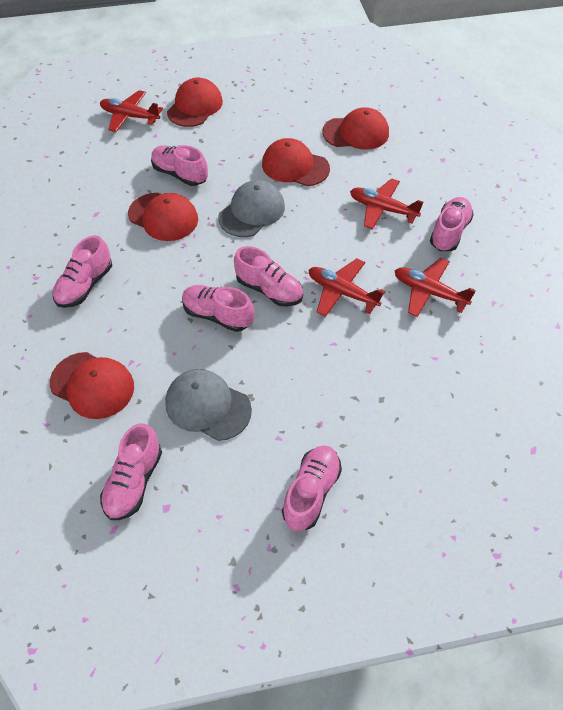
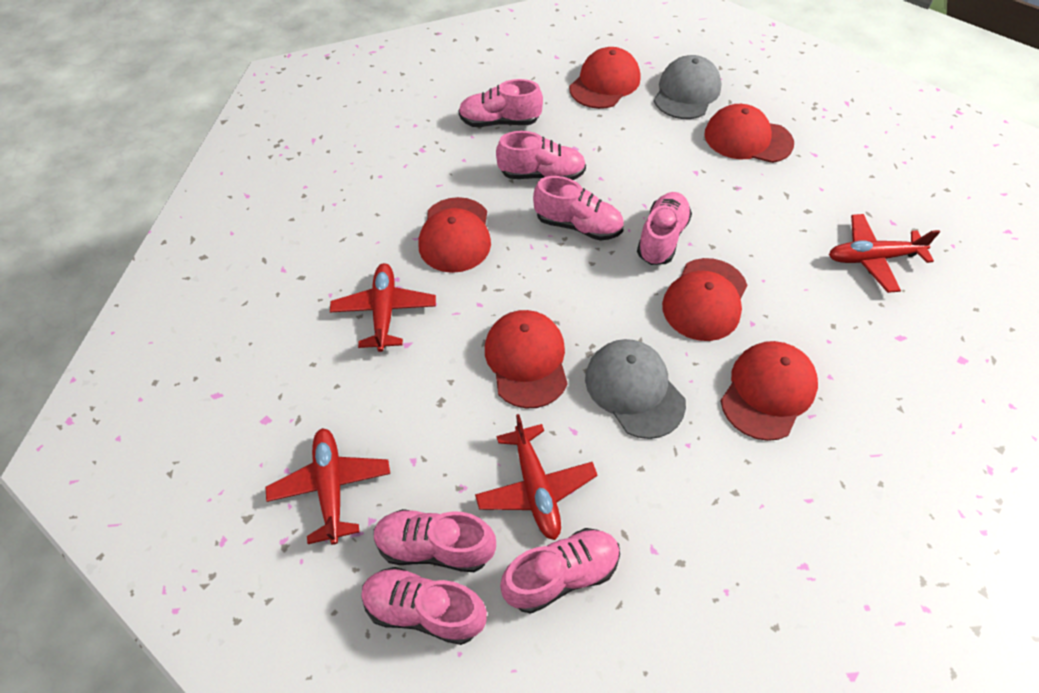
red cap: [50,352,134,419] [128,193,198,241] [167,78,223,127] [262,138,330,186] [322,107,389,150] = 5 -> [418,197,491,273] [485,310,568,408] [569,47,640,109] [662,258,748,341] [704,104,794,163] [721,341,818,441] = 6

